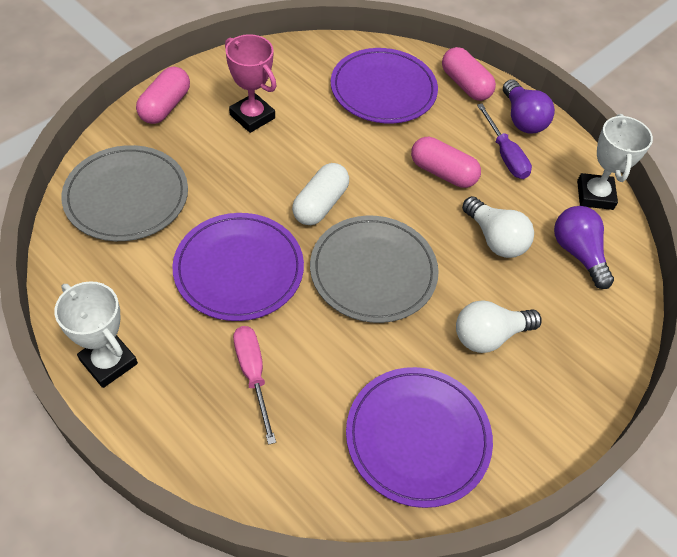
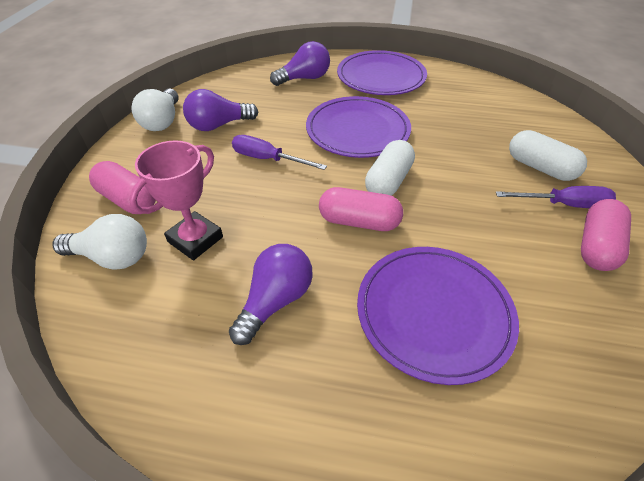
grey plate: [61,145,188,241] [310,215,439,323] = 2 -> none = 0
pink screwdriver: [233,326,276,445] = 1 -> none = 0
purple light bulb: [503,79,555,134] [554,206,614,289] = 2 -> [183,89,258,131] [229,244,313,345] [270,41,330,86] = 3
purple screwdriver: [477,104,532,179] = 1 -> [232,135,327,170] [496,186,616,208] = 2
white capsule: [292,163,349,225] = 1 -> [365,140,415,196] [509,130,587,181] = 2
white trophy: [54,281,138,388] [577,114,653,210] = 2 -> none = 0

